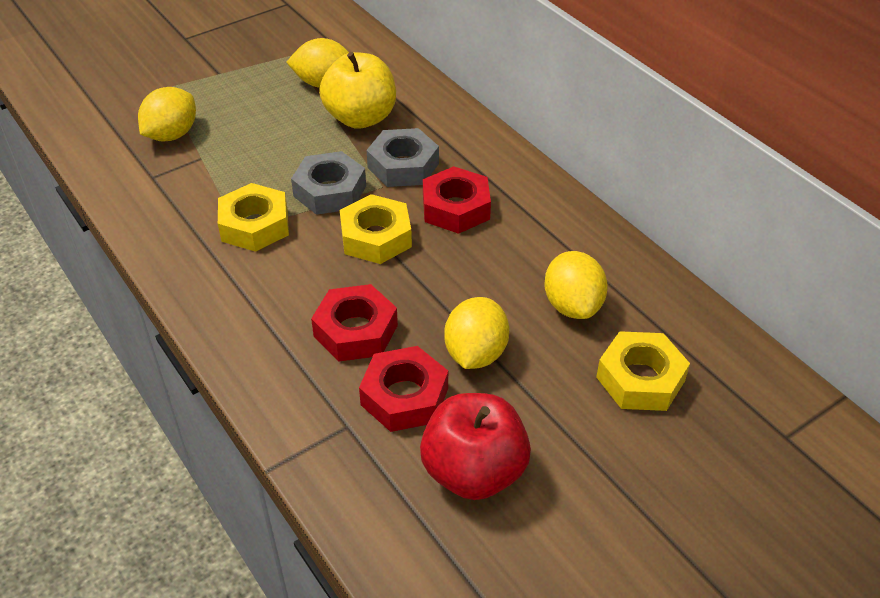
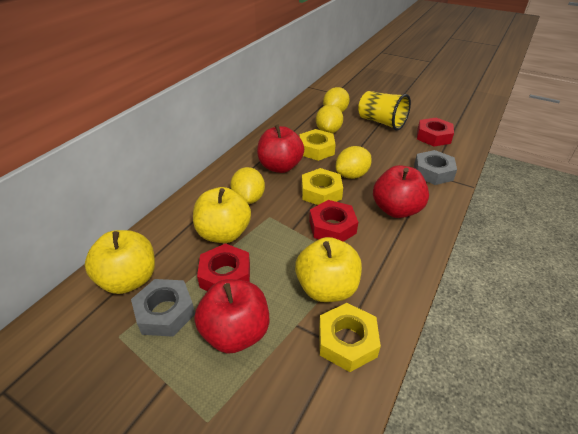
red apple: [420,393,531,500] = 1 -> [194,279,269,354] [257,124,304,173] [373,165,429,218] = 3
yellow apple: [319,52,396,129] = 1 -> [85,230,155,294] [193,187,251,243] [295,237,362,302] = 3
yellow cup: none = 0 -> [358,91,411,131] = 1

